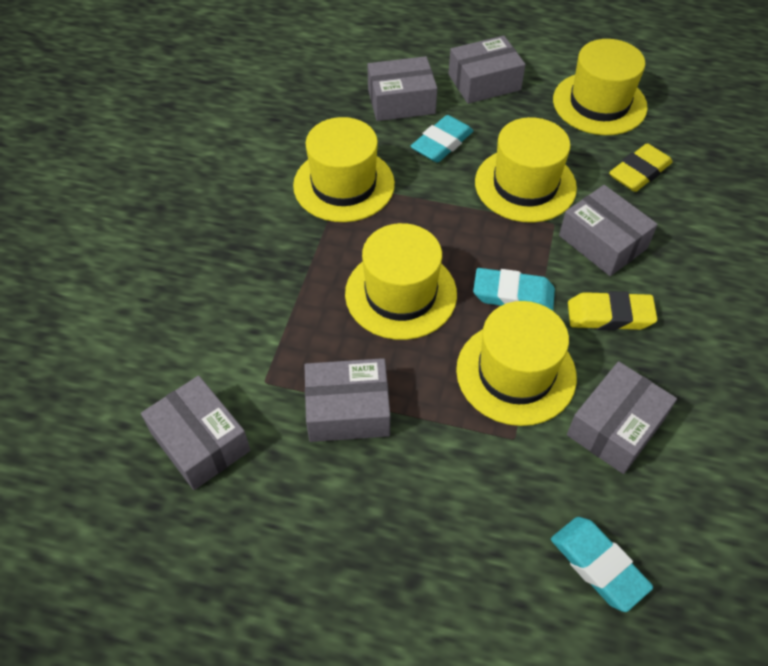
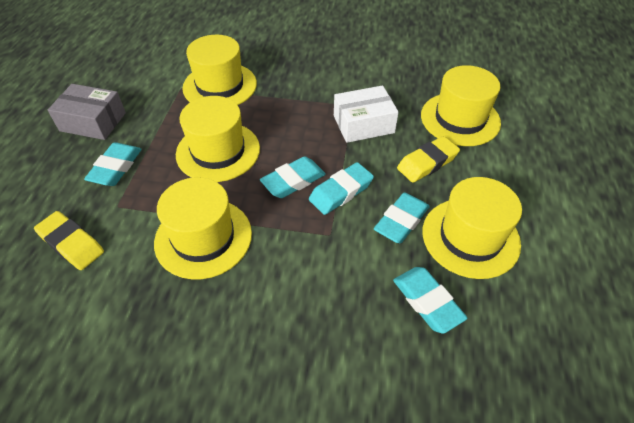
grey box: [141,376,250,490] [304,358,390,442] [367,56,437,121] [448,36,526,104] [559,185,658,276] [567,361,677,474] = 6 -> [48,84,126,140] = 1
turquoise eraser: [410,115,473,163] [473,268,555,311] [551,517,653,612] = 3 -> [84,142,142,186] [260,156,326,198] [309,162,374,215] [374,193,430,243] [393,267,467,334] = 5
white box: none = 0 -> [334,85,399,143] = 1

